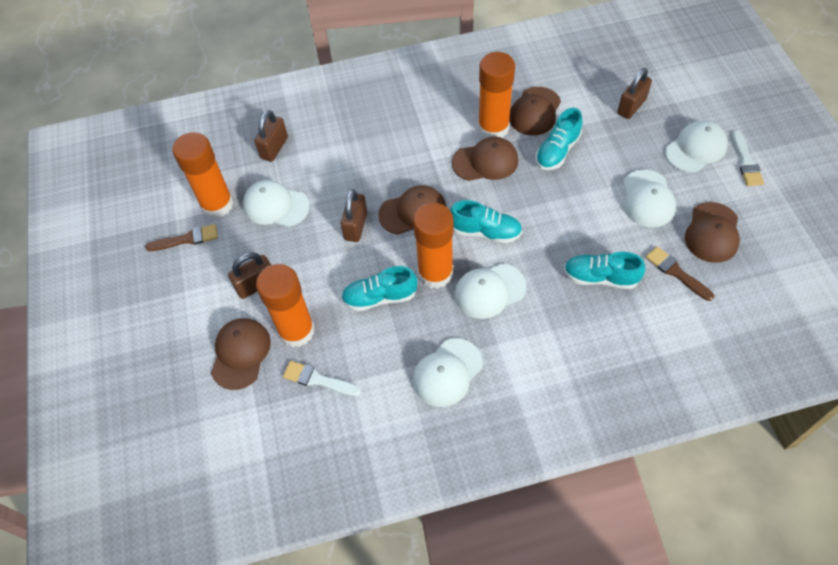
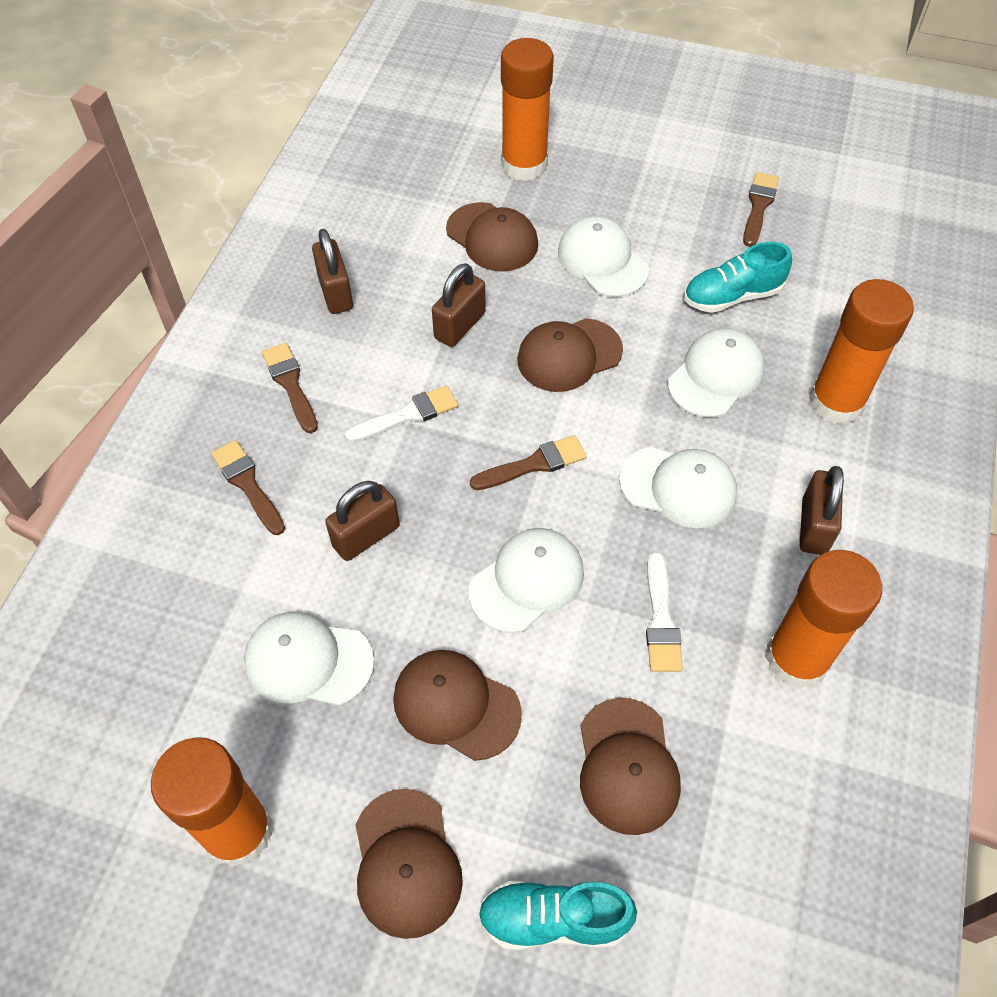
brown brush: [145,224,218,251] [646,246,714,301] = 2 -> [211,440,285,535] [262,343,318,433] [470,435,587,490] [743,172,779,247] = 4
turquoise shoe: [341,266,417,311] [450,200,522,243] [536,108,583,170] [564,252,646,289] = 4 -> [478,881,637,951] [684,242,792,313] = 2

